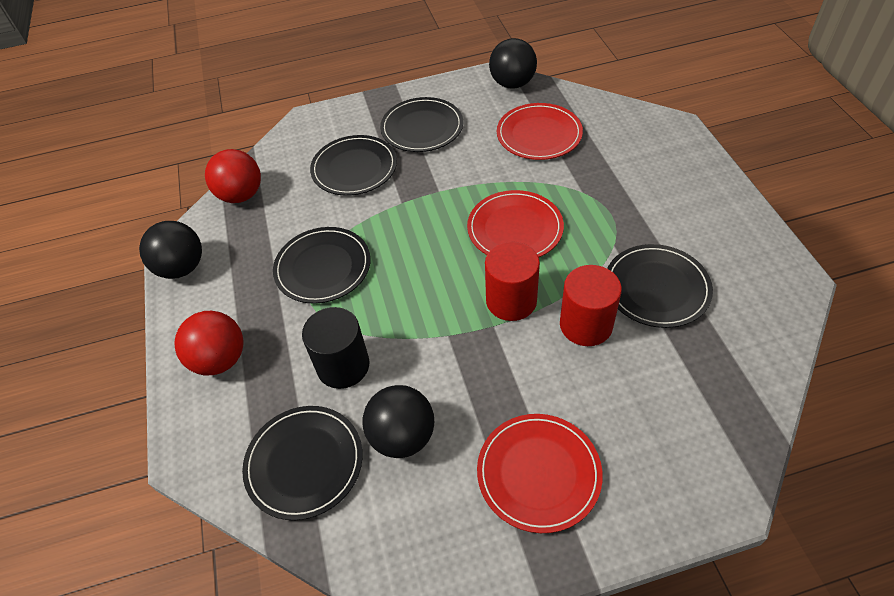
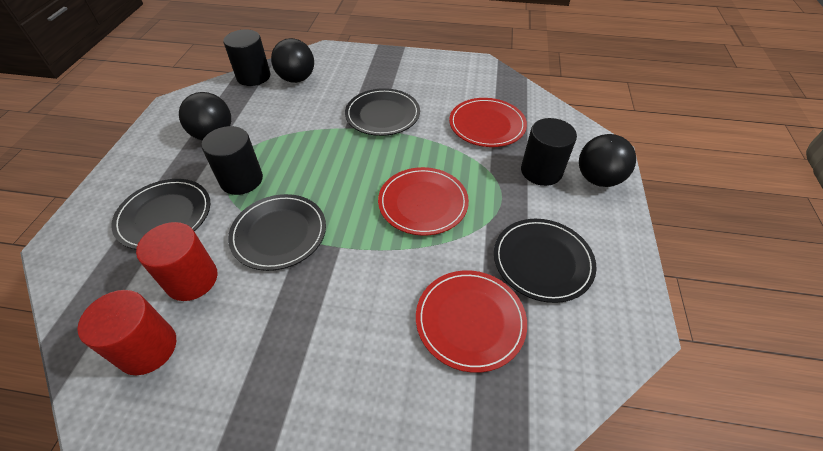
black cylinder: [302,307,370,389] = 1 -> [201,126,263,195] [223,29,270,86] [521,118,577,186] = 3
black plate: [242,406,363,520] [273,227,371,304] [310,135,397,196] [380,97,463,152] [607,244,713,328] = 5 -> [111,179,210,250] [228,194,326,271] [345,88,420,136] [494,219,596,303] = 4
red ball: [175,311,243,376] [205,149,261,203] = 2 -> none = 0

